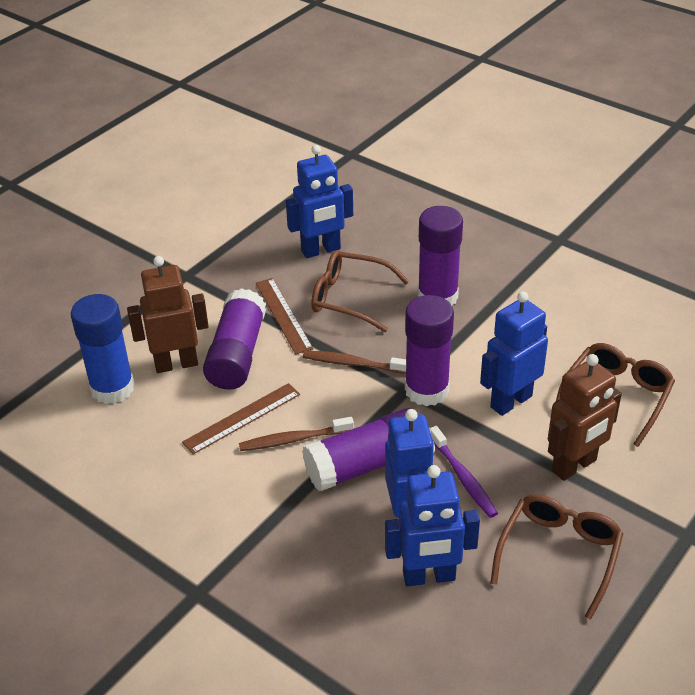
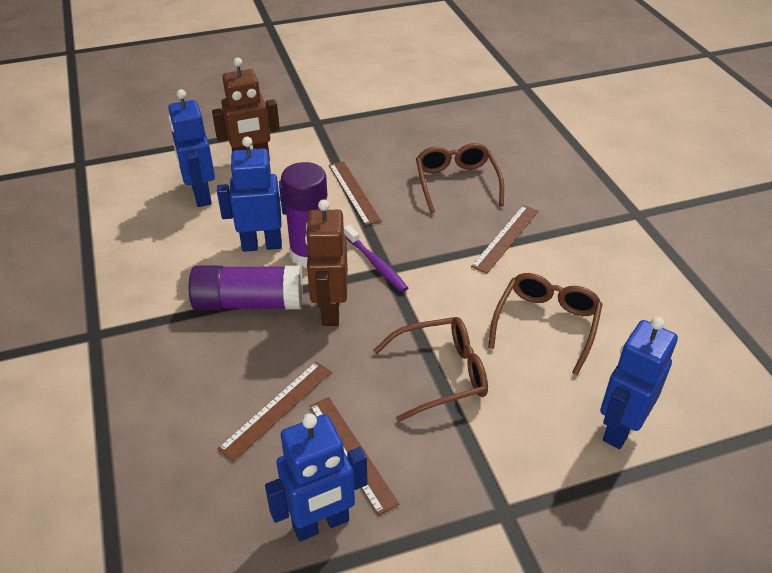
blue glue stick: [71,294,135,404] = 1 -> none = 0
brown ruler: [182,383,300,454] [256,278,313,354] = 2 -> [217,362,332,462] [309,397,400,516] [329,161,381,226] [471,205,538,274] = 4
brown toothbrush: [239,417,354,451] [303,351,406,374] = 2 -> none = 0
purple glue stick: [203,288,266,390] [302,408,409,491] [405,295,454,406] [418,206,463,306] = 4 -> [189,265,303,310] [281,162,327,268] = 2

